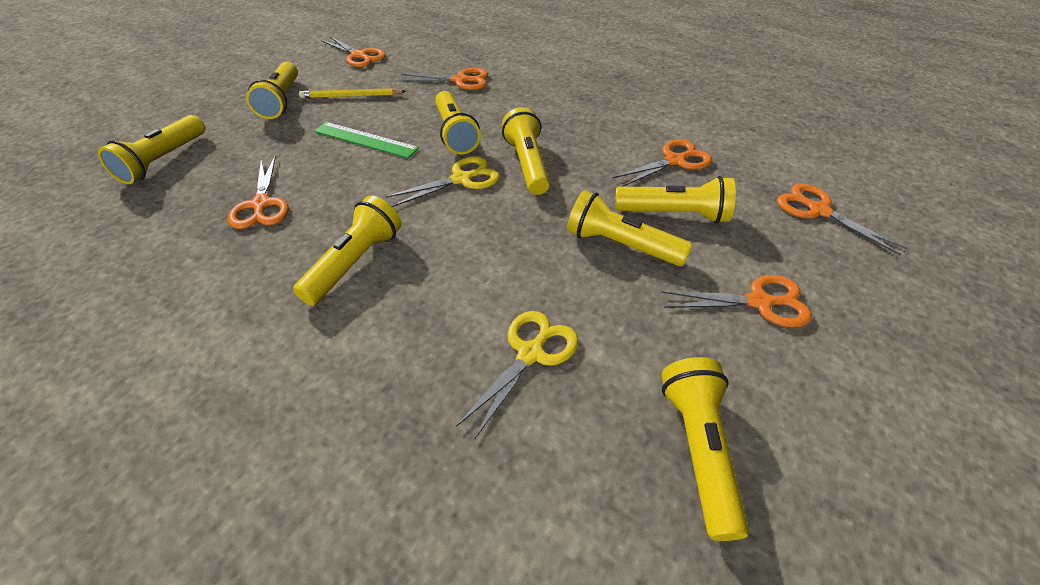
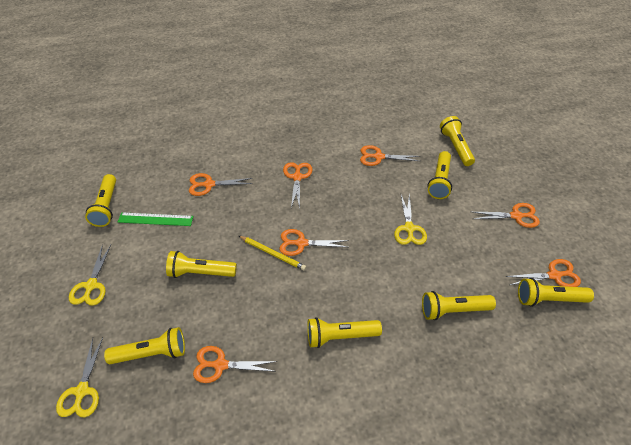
orange scissors: [228,156,289,229] [321,36,386,67] [399,68,488,90] [613,139,712,187] [661,275,812,328] [777,183,908,256] = 6 -> [189,173,252,196] [193,346,277,383] [279,229,349,256] [283,162,312,209] [360,145,420,166] [473,203,540,228] [506,259,581,287] = 7
yellow scissors: [386,156,500,207] [456,311,579,440] = 2 -> [56,337,103,417] [69,244,111,306] [394,194,427,245] = 3

